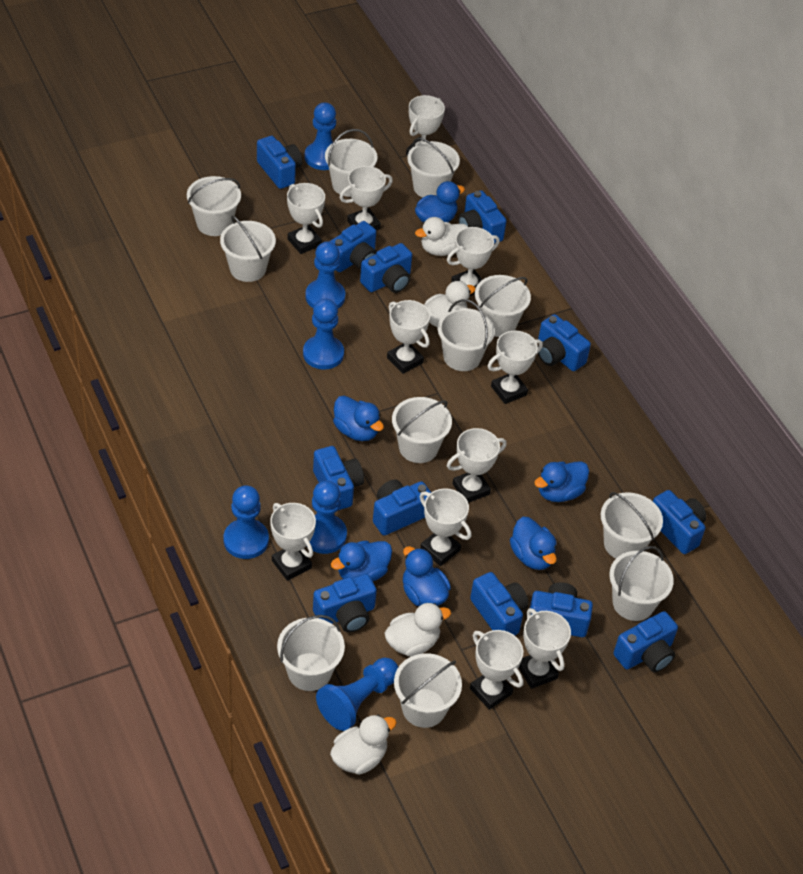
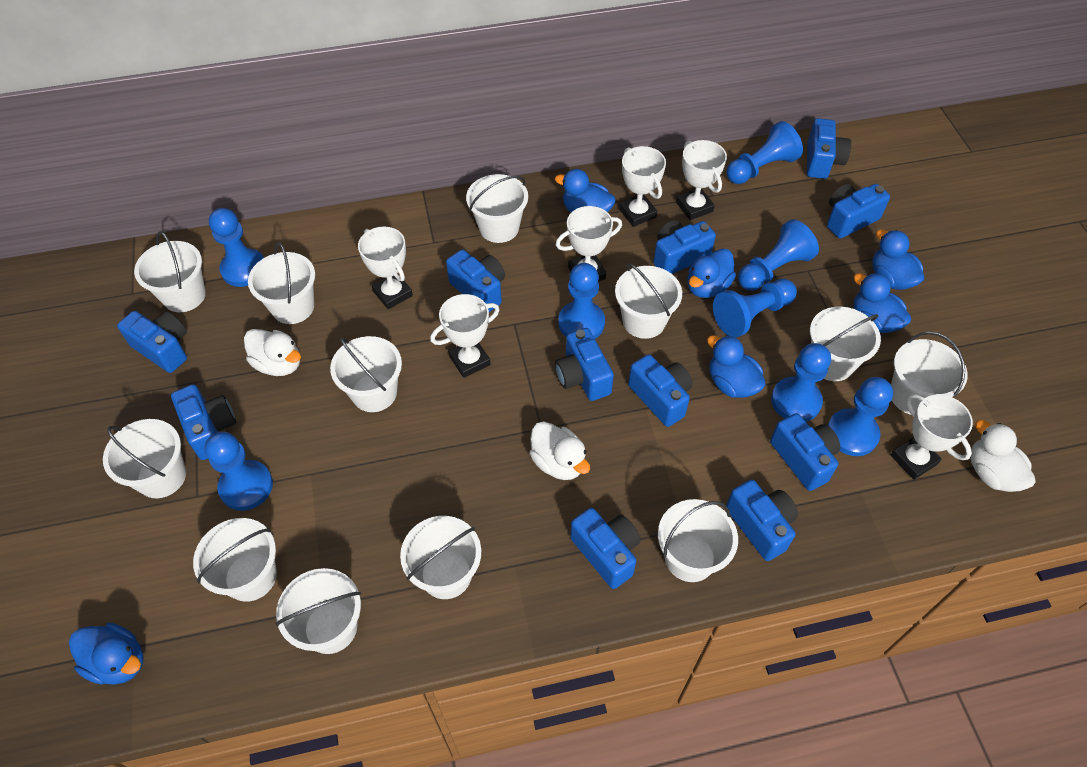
blue camera: [257,136,302,189] [313,446,364,510] [313,573,377,633] [329,221,377,272] [360,243,412,293] [373,480,432,536] [458,190,507,244] [470,572,529,635] [530,582,593,637] [538,314,591,371] [614,611,678,672] [653,490,706,554] = 12 -> [117,311,187,373] [171,384,236,460] [446,250,505,312] [555,328,614,401] [570,508,640,589] [628,354,692,427] [653,220,716,274] [726,479,798,561] [770,413,840,491] [807,118,851,179] [827,184,890,238] = 11
blue pawn: [224,485,269,559] [303,298,344,370] [305,102,336,170] [305,241,345,308] [310,481,347,554] [316,658,398,731] = 6 -> [205,432,273,511] [209,208,264,287] [558,263,605,338] [713,279,797,338] [726,121,803,184] [738,219,819,291] [771,343,831,422] [828,377,893,456] = 8
white bucket: [187,176,241,236] [220,215,276,282] [277,615,345,691] [325,129,377,197] [392,397,452,463] [394,653,462,728] [407,138,460,198] [438,299,495,371] [475,275,531,337] [601,492,663,558] [609,546,674,621] = 11 -> [103,419,186,498] [134,231,206,312] [193,518,277,602] [248,242,315,324] [276,568,361,654] [330,336,402,412] [400,516,481,599] [466,174,528,243] [615,263,682,339] [658,499,738,582] [810,307,881,381] [891,331,968,415] = 12
white duck: [330,715,397,775] [384,603,451,657] [415,217,468,256] [424,281,476,327] = 4 -> [244,329,301,376] [529,421,590,480] [970,420,1035,492] = 3
white trophy: [270,503,316,581] [287,183,325,254] [339,166,393,230] [387,300,430,374] [406,95,445,156] [420,489,471,566] [447,227,500,296] [447,428,507,503] [470,630,523,710] [487,331,543,404] [518,608,571,689] = 11 -> [358,227,413,309] [430,294,500,378] [556,206,622,281] [619,146,666,227] [676,140,727,220] [891,394,973,480] = 6

